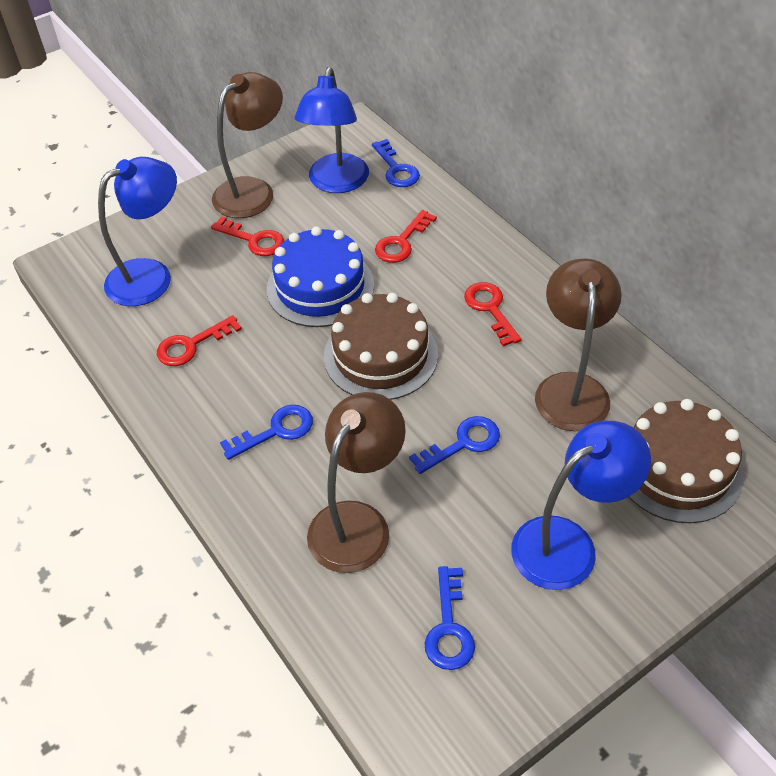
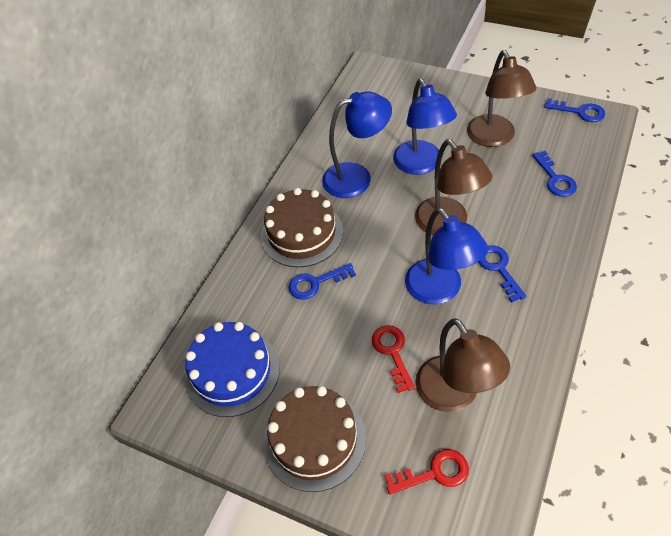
red key: [157,315,242,366] [211,216,284,256] [375,210,437,263] [464,282,521,346] = 4 -> [372,325,415,393] [384,449,469,495] = 2

